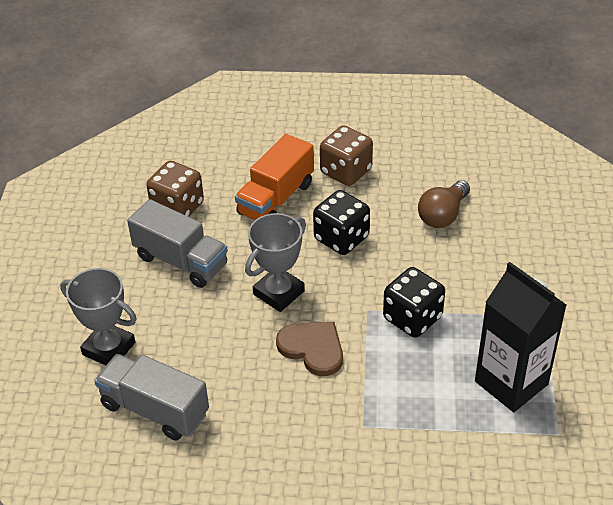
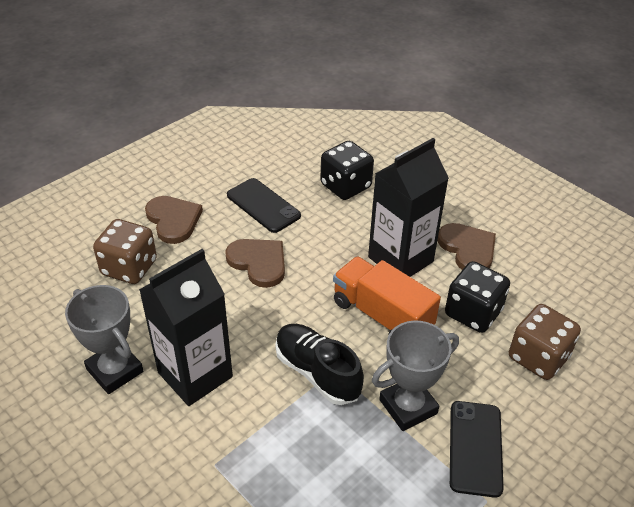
black carton: [475,262,566,412] = 1 -> [139,249,233,406] [368,138,449,277] = 2
black phone: none = 0 -> [227,178,301,233] [450,401,504,498] = 2
black shoe: none = 0 -> [275,324,364,405] = 1
brown heart: [276,322,343,376] = 1 -> [145,196,203,244] [225,239,285,288] [437,223,496,270] = 3
brown light bulb: [418,180,470,228] = 1 -> none = 0
grey truck: [94,354,209,440] [127,199,228,288] = 2 -> none = 0

